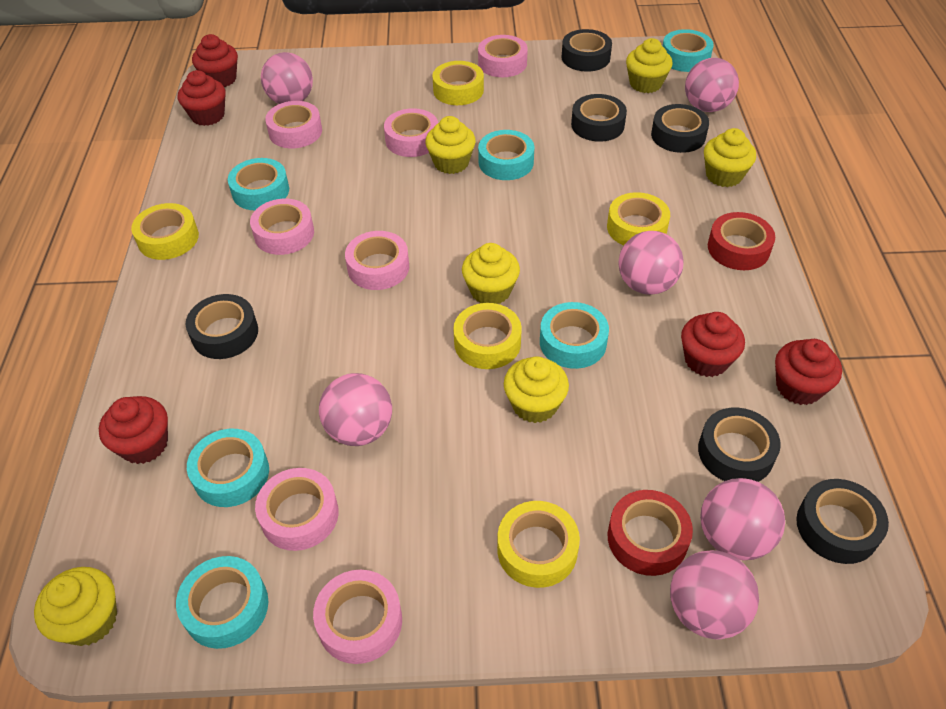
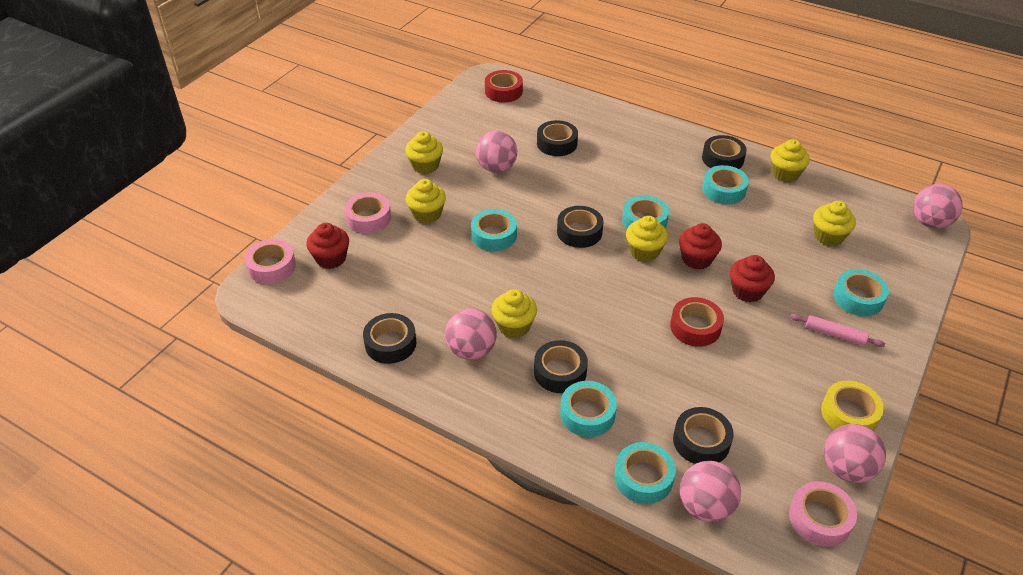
pink ball: [261,52,313,104] [319,373,392,446] [618,231,684,295] [670,550,759,639] [685,58,739,112] [700,478,785,560] = 6 -> [445,308,497,360] [476,131,517,173] [680,461,741,522] [824,424,886,483] [913,184,963,229] = 5
pink rolling pin: none = 0 -> [790,314,885,347] = 1
pink tape: [250,199,314,255] [255,468,339,551] [265,101,322,148] [313,570,402,664] [345,231,409,290] [384,108,438,157] [478,35,528,77] = 7 -> [245,239,296,284] [344,192,391,234] [789,481,857,547] = 3
red cupcake: [99,396,168,464] [178,70,225,126] [192,34,238,87] [681,312,745,377] [775,339,842,405] = 5 -> [306,223,349,269] [679,223,722,270] [730,255,775,302] = 3
yellow tape: [131,203,199,260] [432,61,484,105] [453,303,522,369] [497,501,580,588] [607,192,670,246] = 5 -> [821,380,884,431] = 1

